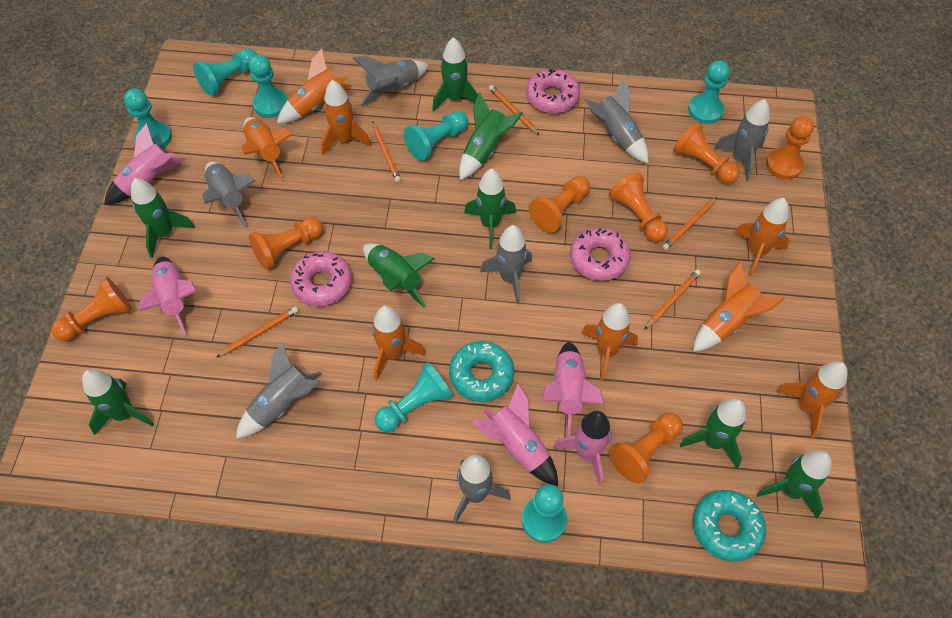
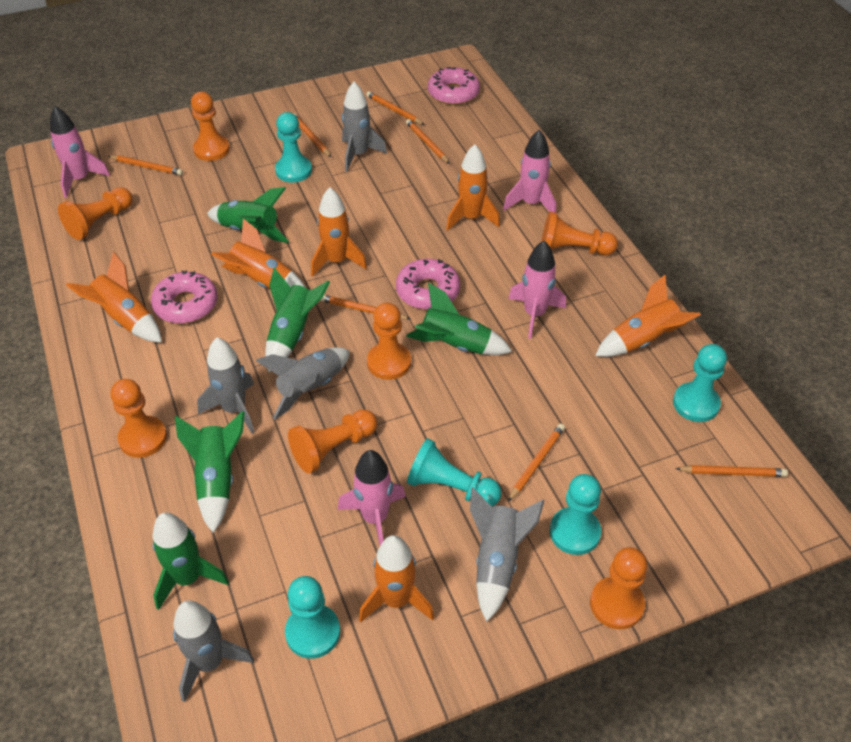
green rocket: [82,369,154,435] [131,178,195,258] [363,243,435,308] [432,37,478,112] [459,92,523,180] [464,169,516,249] [680,398,746,469] [757,450,832,519] = 8 -> [153,512,229,610] [175,411,245,533] [207,187,289,243] [265,267,330,372] [406,283,512,355] = 5
grey rocket: [202,162,255,227] [236,342,322,439] [353,56,429,107] [453,455,511,524] [480,225,532,304] [584,79,648,163] [713,99,770,181] = 7 -> [173,600,254,702] [197,337,254,433] [256,347,350,420] [342,82,387,172] [470,487,544,622] = 5
orange pencil: [216,306,298,357] [372,122,401,183] [489,85,539,135] [644,270,701,330] [662,197,717,250] = 5 -> [108,155,183,175] [294,114,331,157] [320,295,411,319] [366,91,425,125] [406,119,450,164] [508,424,565,502] [675,465,788,477] = 7
orange rocket: [242,117,293,180] [277,49,351,124] [321,80,371,156] [372,305,426,380] [581,303,638,381] [693,261,785,352] [734,198,789,276] [776,361,848,439] = 8 -> [66,252,162,343] [211,218,306,288] [311,187,367,277] [359,535,434,622] [446,144,500,231] [595,274,701,357] = 6
pink rocket: [104,123,185,205] [139,257,197,335] [472,383,558,486] [542,342,604,437] [553,411,612,485] = 5 -> [50,106,110,198] [338,450,406,546] [503,130,556,213] [508,241,566,339] = 4
turquoise donut: [449,341,514,402] [693,490,766,562] = 2 -> none = 0
turquoise pawn: [124,88,172,149] [193,48,258,96] [249,54,288,118] [374,362,453,432] [404,111,468,161] [521,484,567,543] [688,60,729,124] = 7 -> [275,112,312,182] [285,576,340,659] [407,438,502,506] [550,474,601,555] [673,344,727,422] = 5

